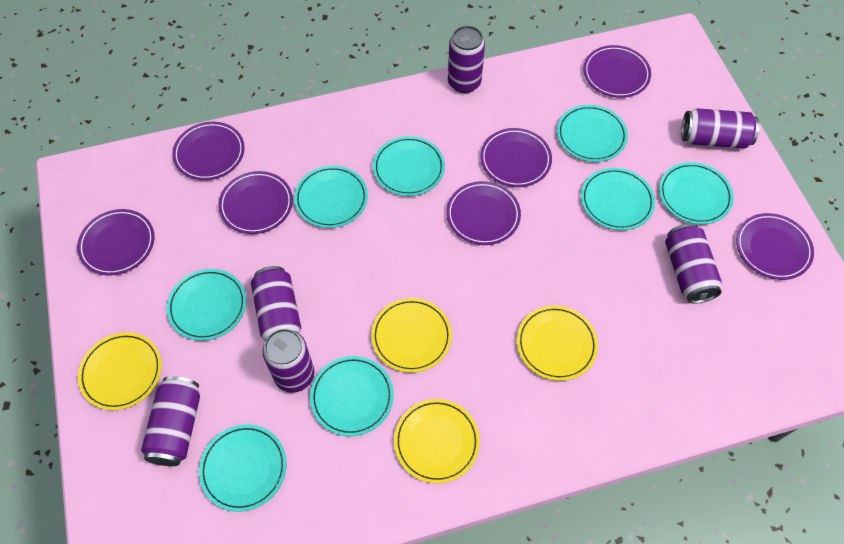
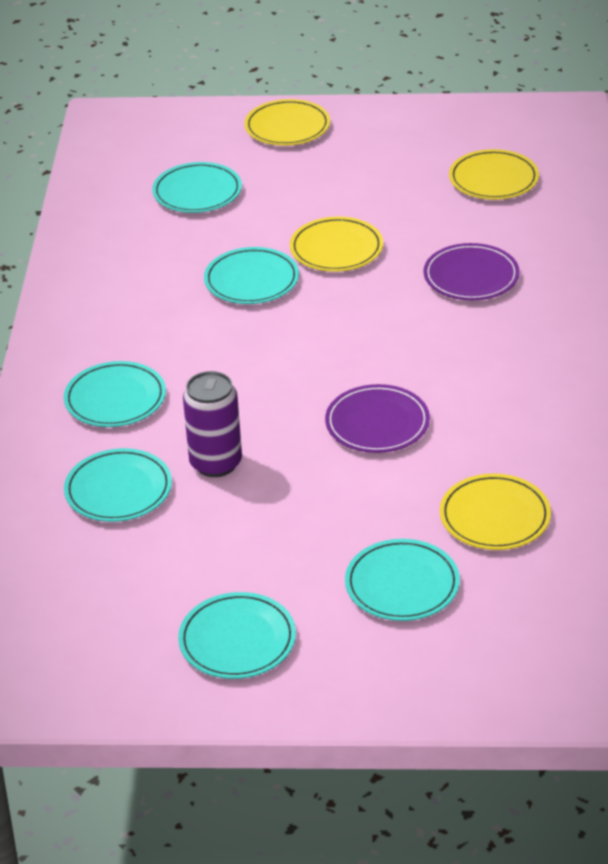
purple can: [141,376,200,466] [251,266,301,341] [263,329,315,393] [448,26,485,93] [665,223,722,304] [681,108,759,149] = 6 -> [183,371,242,477] = 1
purple plate: [77,209,155,276] [172,122,245,180] [218,171,293,234] [446,181,521,245] [480,128,552,187] [583,45,651,98] [736,213,814,280] = 7 -> [325,384,430,453] [423,243,520,300] = 2
turquoise plate: [167,269,246,341] [199,424,287,512] [294,166,368,228] [310,356,394,436] [373,136,445,196] [557,105,628,162] [581,168,655,230] [659,162,734,224] = 8 -> [64,361,166,427] [64,448,172,522] [152,162,242,213] [178,592,296,679] [204,247,299,304] [345,539,460,621] = 6

